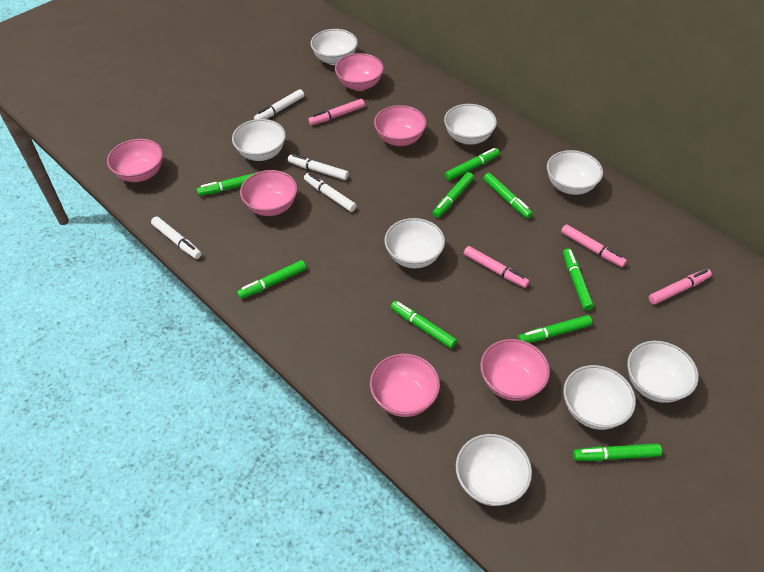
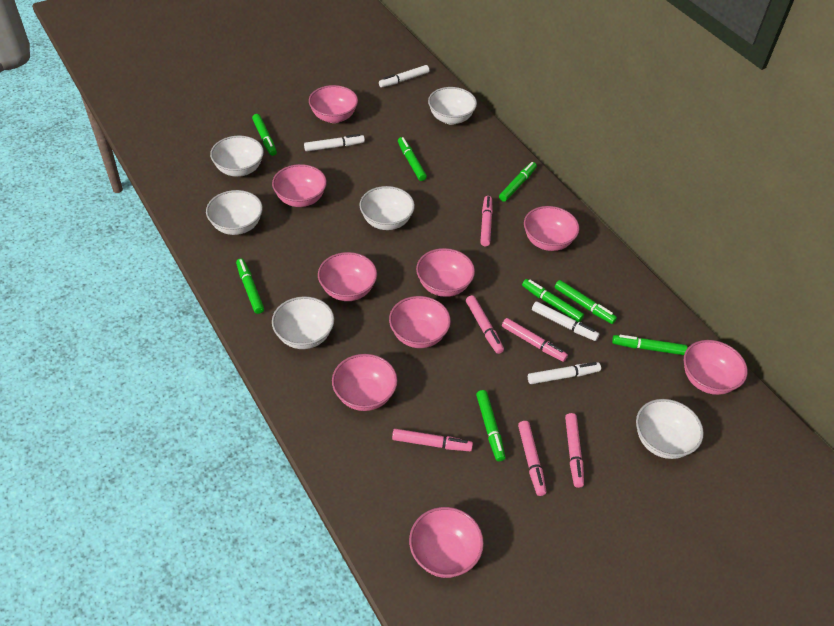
green marker: [197,173,255,196] [237,260,306,299] [391,301,457,348] [433,172,474,218] [445,148,500,181] [483,173,533,219] [518,315,592,343] [563,248,594,311] [573,443,662,461] = 9 -> [236,258,264,314] [252,114,277,156] [398,137,427,181] [476,390,506,461] [499,162,537,202] [522,279,584,322] [554,280,617,324] [612,335,687,355] = 8
pink bowl: [107,139,163,182] [240,170,297,216] [335,53,384,91] [370,354,440,417] [374,105,427,146] [480,339,550,401] = 6 -> [272,164,327,207] [309,85,358,123] [318,252,377,301] [332,354,397,411] [389,296,451,348] [409,507,484,578] [416,248,475,297] [524,206,579,251] [684,340,748,395] = 9
pink marker: [308,99,365,125] [464,246,529,288] [561,224,627,267] [649,269,712,305] = 4 -> [392,429,473,451] [466,295,504,354] [480,196,493,246] [502,318,568,362] [518,421,546,496] [565,413,584,488] = 6
white bowl: [232,119,286,161] [310,29,358,65] [384,218,445,268] [444,104,497,145] [456,434,532,506] [547,150,603,195] [563,365,636,430] [627,341,699,403] = 8 -> [206,190,263,235] [210,136,264,177] [272,296,334,349] [359,186,415,230] [428,87,477,125] [636,399,704,459] = 6

